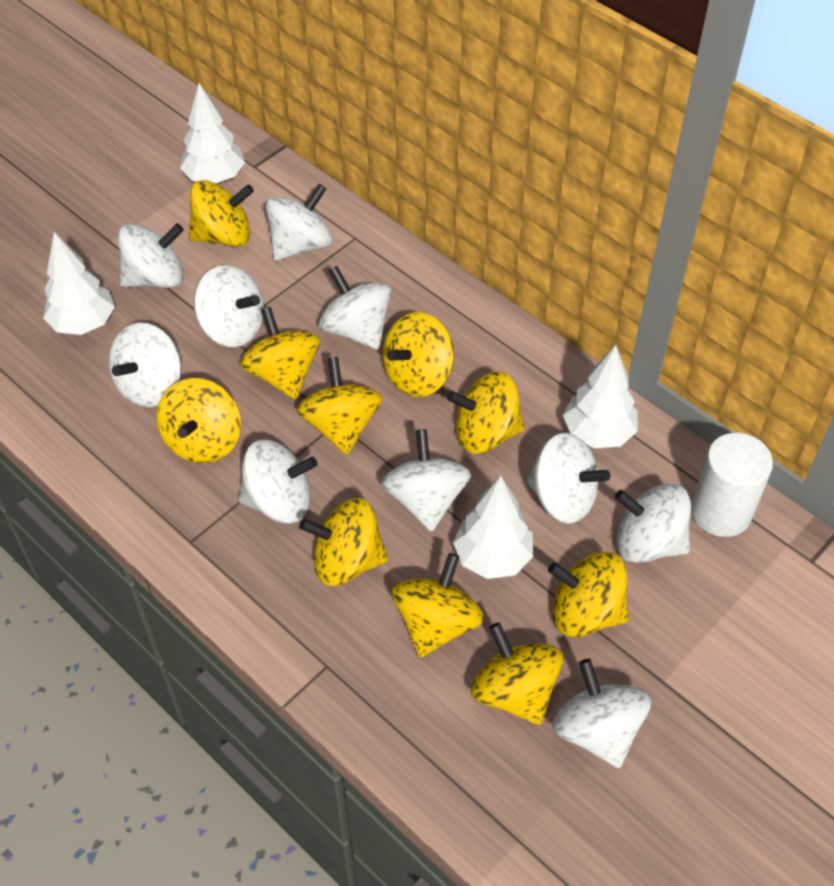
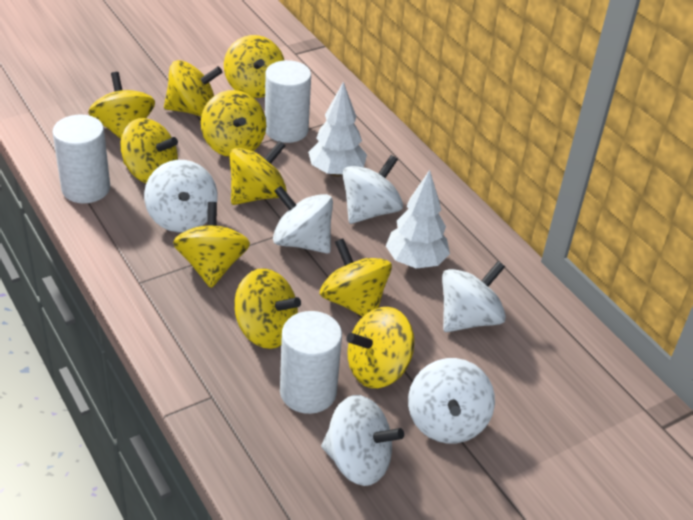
white cylinder: [691,433,773,537] = 1 -> [53,114,110,203] [265,60,311,143] [280,311,342,414] = 3
white spinning top: [109,323,181,407] [118,223,184,288] [194,265,264,347] [238,439,317,524] [265,184,333,261] [319,266,391,350] [381,429,471,532] [527,433,610,524] [552,659,651,768] [614,484,691,563] = 10 -> [144,160,218,233] [273,186,333,253] [321,395,404,486] [342,155,403,224] [408,358,495,444] [442,261,506,332] = 6
white tree: [43,232,115,335] [180,83,245,183] [453,476,533,579] [563,345,638,448] = 4 -> [308,82,367,177] [386,170,450,269] = 2

